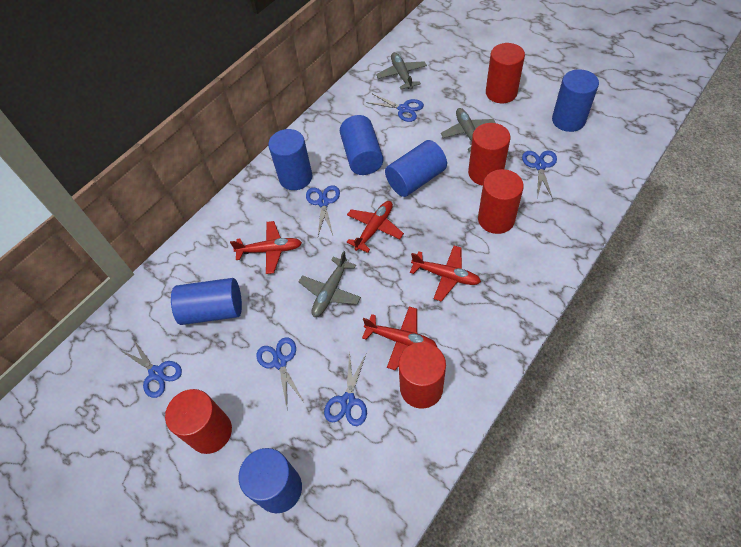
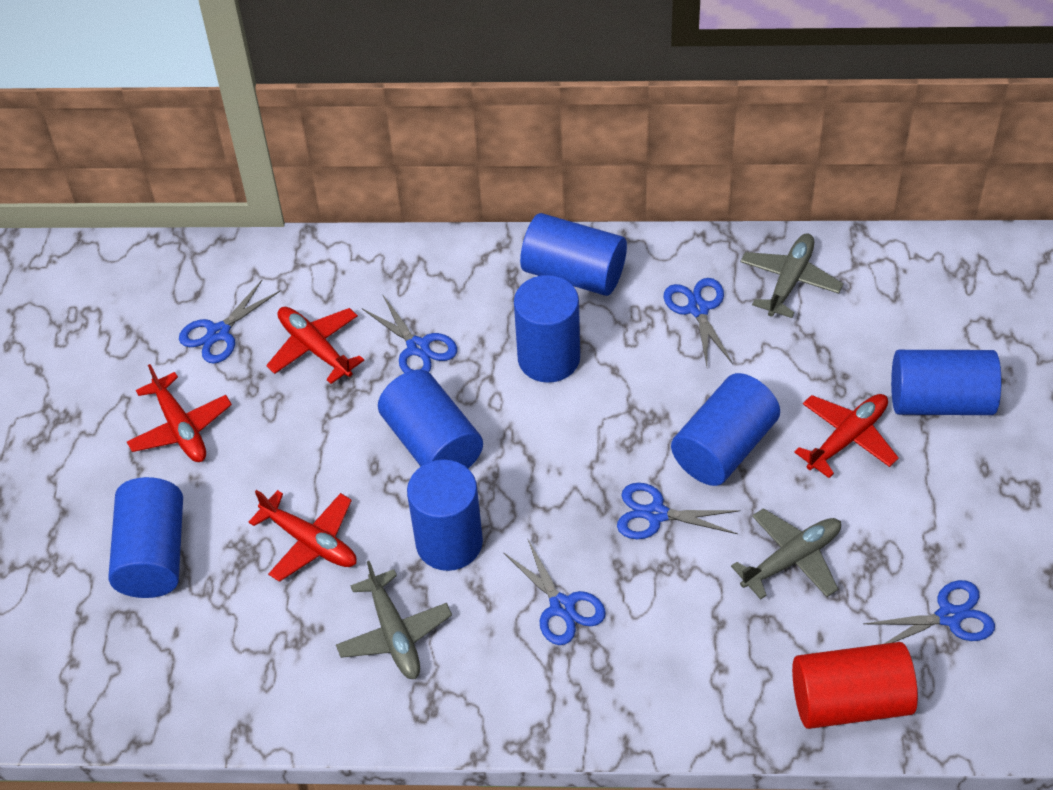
blue cylinder: [171,278,242,325] [238,448,302,513] [268,129,312,190] [340,115,384,175] [385,140,447,197] [552,69,599,132] = 6 -> [108,477,183,598] [378,369,483,469] [407,459,483,571] [514,275,580,383] [520,213,627,296] [671,373,780,486] [891,350,1001,415] = 7
red cylinder: [165,389,232,454] [398,342,446,409] [468,123,510,186] [478,169,524,234] [486,43,525,103] = 5 -> [792,642,918,729] = 1

